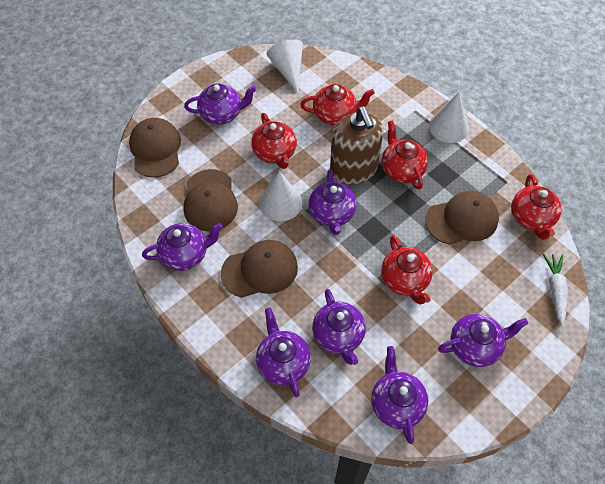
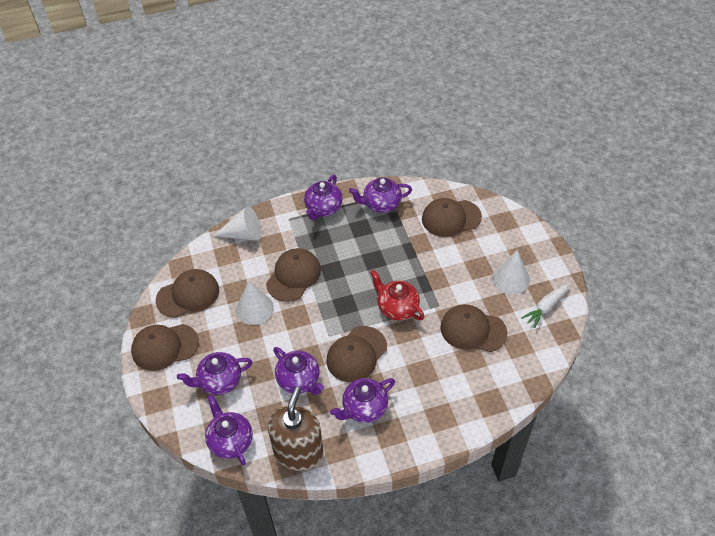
brown cap: [129,118,181,178] [184,169,238,231] [221,240,298,298] [425,191,499,244] = 4 -> [131,324,199,371] [156,269,219,318] [266,248,321,302] [326,326,387,382] [422,198,482,237] [441,304,507,352] = 6
purple teapot: [142,223,223,271] [184,84,257,125] [256,308,311,397] [309,170,357,235] [312,289,366,365] [371,346,428,444] [438,314,528,367] = 7 -> [177,352,252,395] [205,395,253,466] [273,347,324,395] [304,175,343,220] [330,378,395,423] [349,178,412,213] = 6
red teapot: [251,113,297,169] [300,84,375,125] [381,235,433,305] [382,120,428,190] [511,174,562,240] = 5 -> [370,270,425,320] = 1

